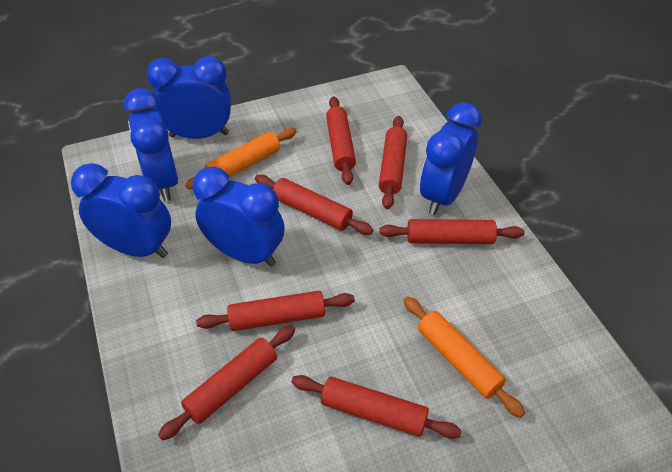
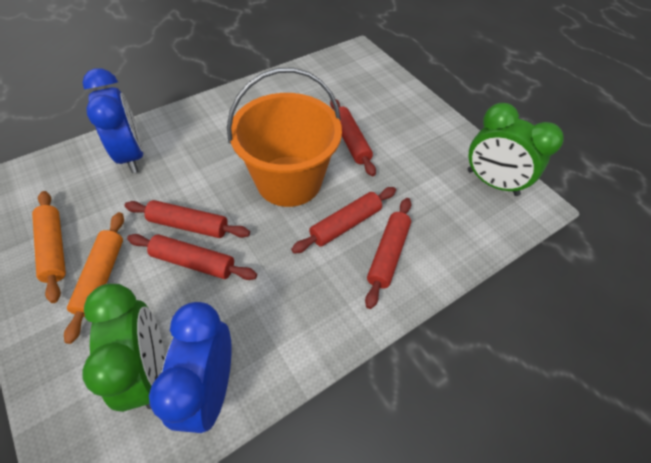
blue clock: [71,163,171,258] [124,88,178,201] [147,56,231,139] [193,167,285,267] [420,102,482,215] = 5 -> [82,68,144,173] [149,302,232,433] = 2
green clock: none = 0 -> [83,284,165,412] [468,103,563,196] = 2
orange bucket: none = 0 -> [227,67,342,207] = 1
red rolling pin: [158,325,295,441] [196,291,355,331] [255,175,373,235] [291,375,462,439] [326,96,356,185] [379,116,407,209] [379,219,524,244] = 7 -> [124,200,250,238] [127,234,257,280] [291,187,396,254] [330,99,376,176] [365,198,411,309] = 5

